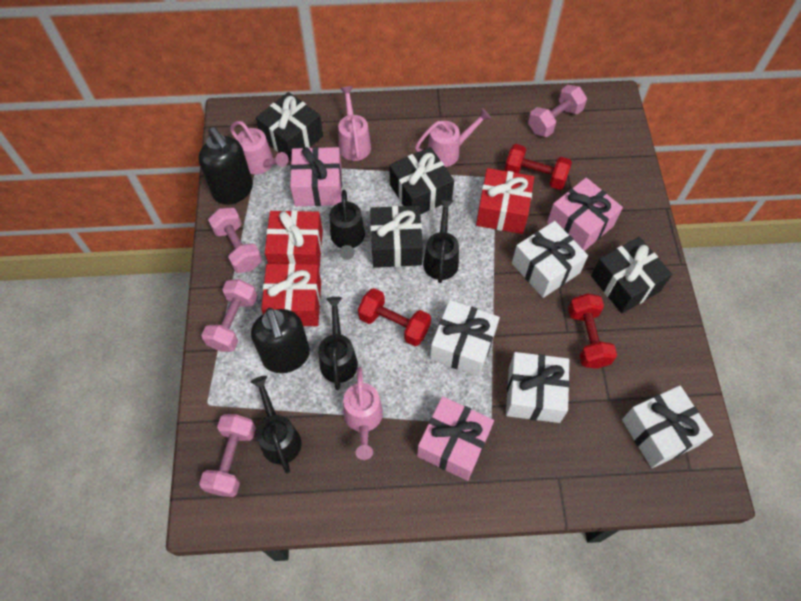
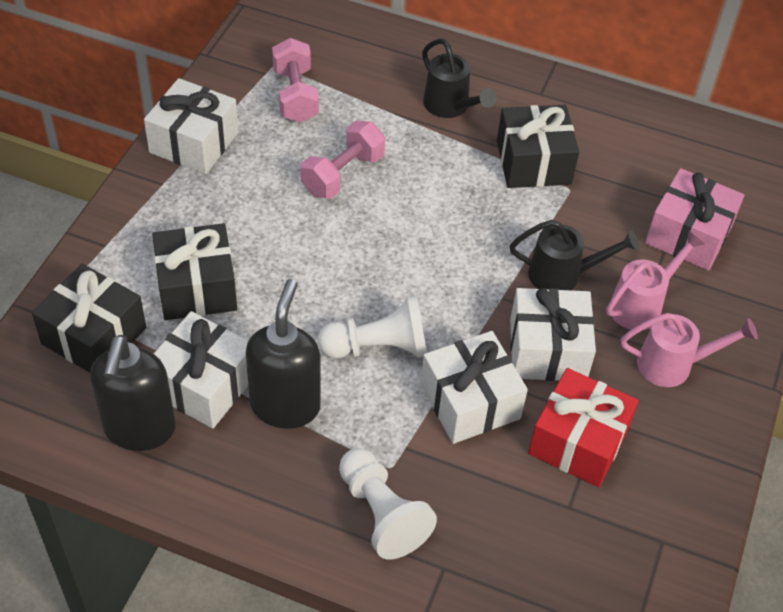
black gift: [256,92,323,161] [370,205,423,268] [389,147,454,214] [591,237,672,314] = 4 -> [32,264,146,373] [152,223,237,320] [497,105,579,188] = 3
black watering can: [251,376,302,474] [318,297,358,390] [330,190,365,260] [423,199,459,283] = 4 -> [422,39,497,118] [510,220,639,290] = 2
pink dumbbell: [199,414,256,497] [201,279,258,352] [208,207,262,273] [528,85,587,137] = 4 -> [272,38,319,123] [301,120,385,199] = 2
pink gift: [290,147,342,206] [417,396,494,481] [547,178,623,251] = 3 -> [645,168,744,271] = 1
pink watering can: [230,121,289,174] [338,86,371,161] [343,367,383,460] [415,108,491,167] = 4 -> [606,230,705,331] [621,313,758,387] = 2
red dumbbell: [358,288,431,346] [504,144,572,190] [568,293,617,369] = 3 -> none = 0
red gift: [261,263,321,326] [265,210,323,270] [476,168,534,234] = 3 -> [528,368,639,487] = 1
white pawn: none = 0 -> [318,295,427,359] [339,448,437,559] = 2

